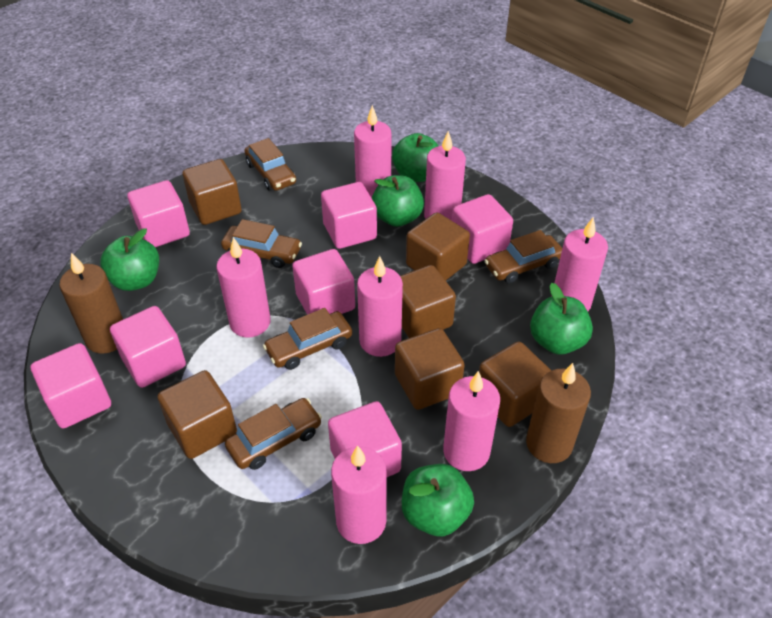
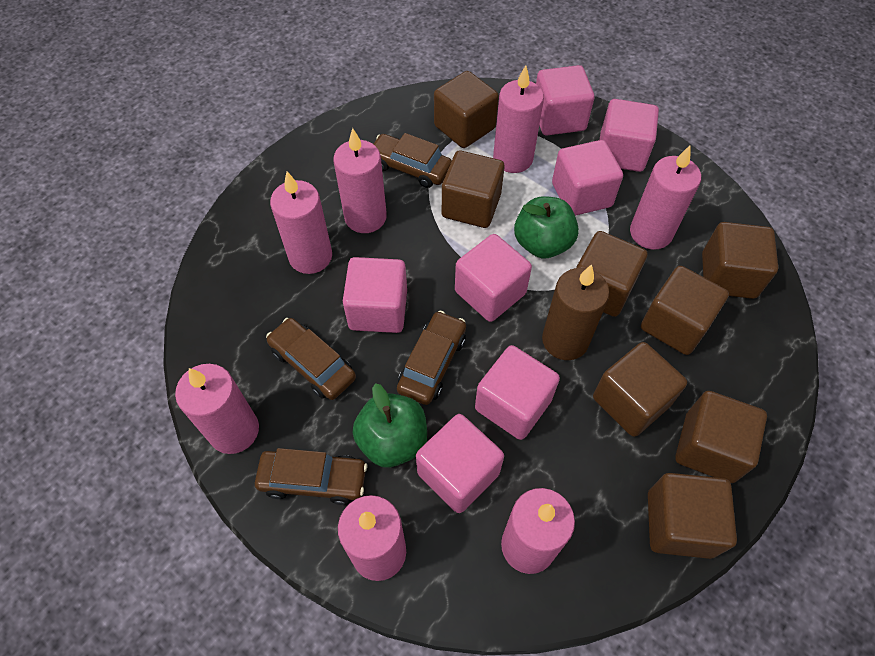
brown candle: [59,253,123,354] [526,363,591,463] = 2 -> [542,264,609,360] = 1
brown car: [221,219,302,268] [225,398,322,470] [244,138,296,191] [263,308,352,370] [484,230,562,284] = 5 -> [255,448,367,505] [266,318,356,400] [374,133,452,188] [397,311,466,405] = 4
brown cube: [158,370,237,459] [183,159,242,225] [395,328,465,410] [400,265,456,338] [406,212,470,281] [479,341,551,427] = 6 -> [434,71,499,148] [442,150,505,228] [576,231,648,317] [593,342,687,437] [641,266,729,355] [648,473,737,559] [675,391,767,483] [702,222,778,299] = 8
green apple: [100,228,159,291] [372,175,424,227] [392,133,439,182] [402,464,474,536] [530,283,593,355] = 5 -> [352,383,427,468] [514,196,579,259] = 2

